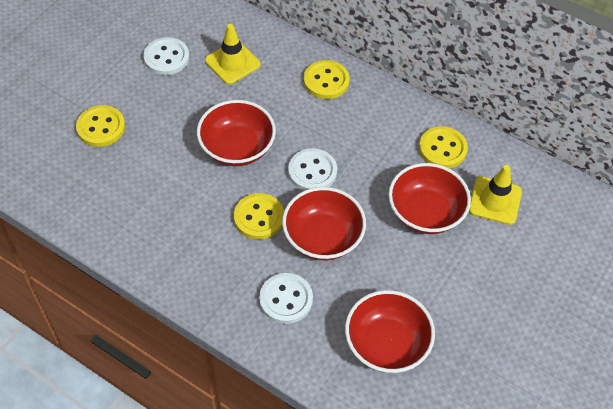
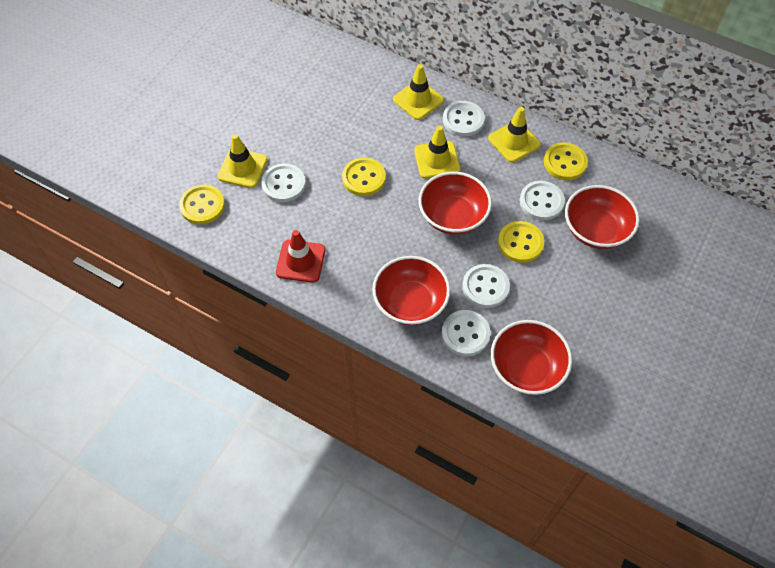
red traffic cone: none = 0 -> [276,230,326,283] = 1
white button: [143,37,189,75] [259,273,313,324] [288,148,337,191] = 3 -> [261,164,306,202] [442,310,490,356] [443,101,485,137] [462,264,510,308] [520,181,565,220] = 5
yellow traffic cone: [205,24,261,84] [469,165,522,225] = 2 -> [218,134,268,188] [393,64,444,120] [414,126,460,179] [488,107,541,163] = 4

